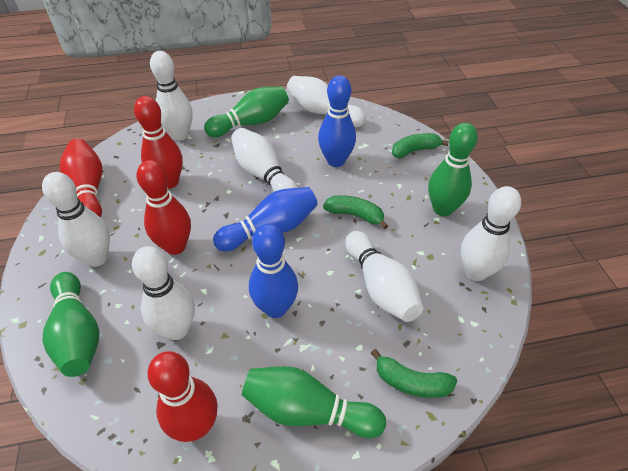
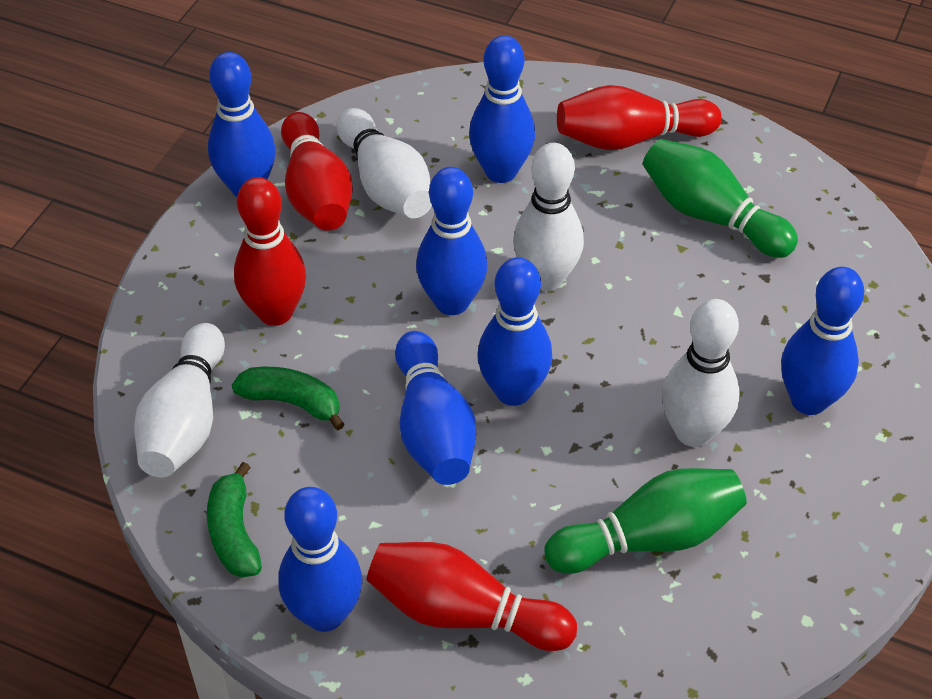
blue bowling pin: [213,187,318,251] [249,224,298,318] [318,75,356,167] = 3 -> [208,52,275,197] [278,487,362,632] [395,331,476,485] [416,167,488,315] [469,35,535,183] [477,257,552,406] [781,267,864,415] = 7
green banana: [323,195,388,229] [371,349,457,398] [392,133,449,158] = 3 -> [207,462,262,578] [232,367,345,430] = 2
green bowling pin: [42,272,100,377] [204,87,289,137] [242,366,386,438] [428,123,478,216] = 4 -> [544,468,747,574] [643,139,798,258] = 2
white bowling pin: [42,172,110,267] [132,246,195,340] [150,51,193,141] [231,128,298,192] [287,76,366,127] [345,231,423,322] [461,186,521,281] = 7 -> [134,323,225,478] [336,108,432,218] [513,143,584,291] [662,299,740,447] = 4

